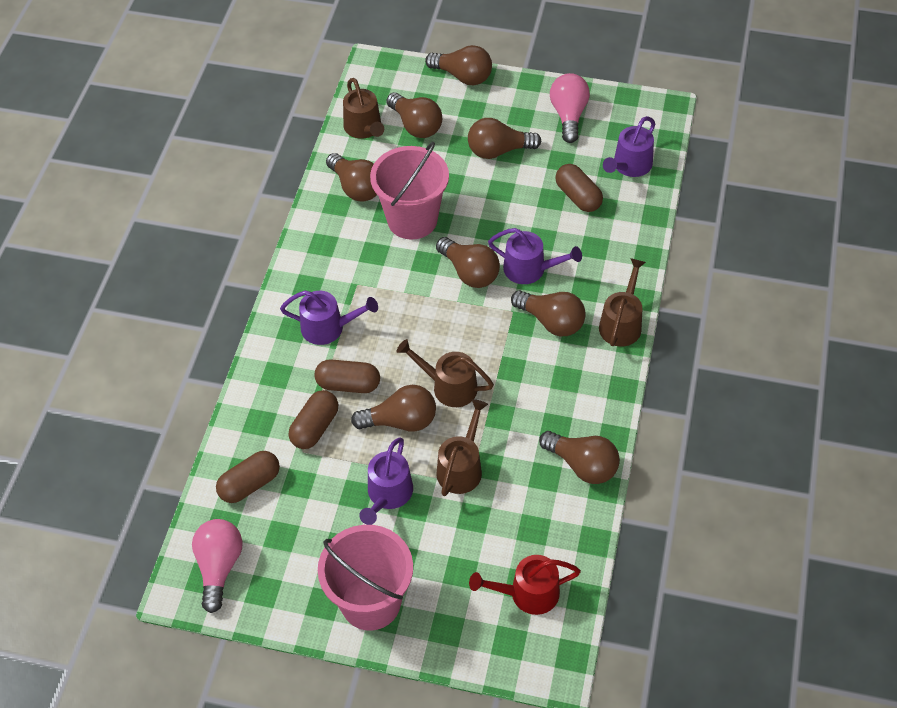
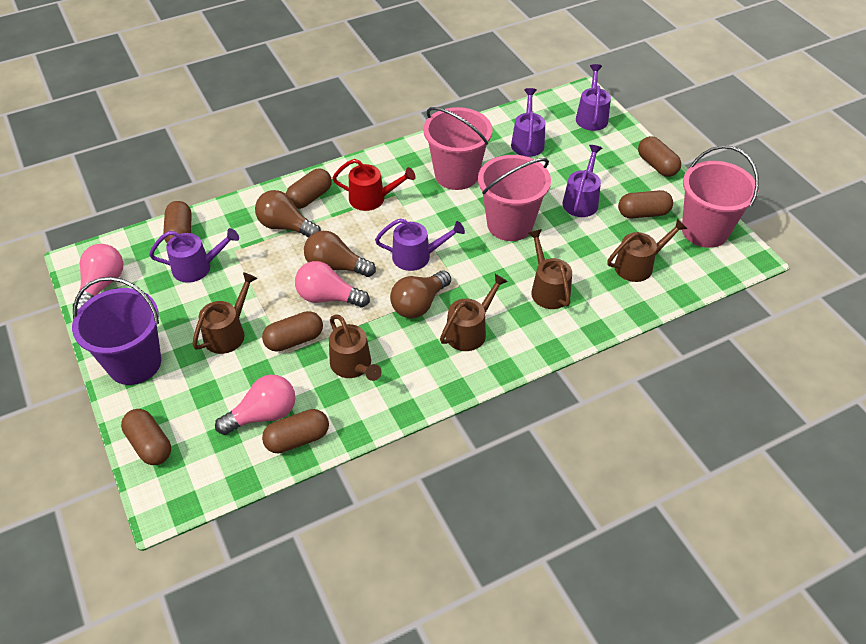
brown capsule: [216,451,280,503] [289,390,338,449] [314,359,380,393] [555,164,603,212] = 4 -> [121,409,171,465] [163,201,192,243] [262,311,323,352] [262,409,329,454] [286,169,332,209] [618,190,673,219] [638,136,681,177] = 7
brown light bulb: [326,153,377,201] [351,385,436,432] [386,93,442,138] [425,45,492,85] [436,237,500,288] [468,118,541,159] [511,290,586,336] [539,431,620,484] = 8 -> [255,190,321,237] [304,231,376,277] [390,271,451,318] = 3
brown watering can: [343,78,384,139] [396,339,494,407] [436,399,488,496] [599,258,646,347] = 4 -> [192,272,258,354] [329,314,382,381] [440,274,508,351] [528,229,572,309] [607,218,687,282] = 5
pink bucket: [318,525,413,631] [370,142,449,240] = 2 -> [423,107,493,190] [478,155,551,241] [682,145,759,248] = 3
pink light bulb: [192,519,243,613] [550,73,590,143] = 2 -> [73,244,123,311] [215,375,295,435] [295,261,370,307] = 3
purple bucket: none = 0 -> [72,277,161,385] = 1
purple watering can: [280,291,378,345] [359,437,413,525] [488,228,582,284] [603,116,655,177] = 4 -> [149,228,239,283] [375,219,465,271] [511,88,545,157] [562,145,602,217] [576,64,611,131] = 5

